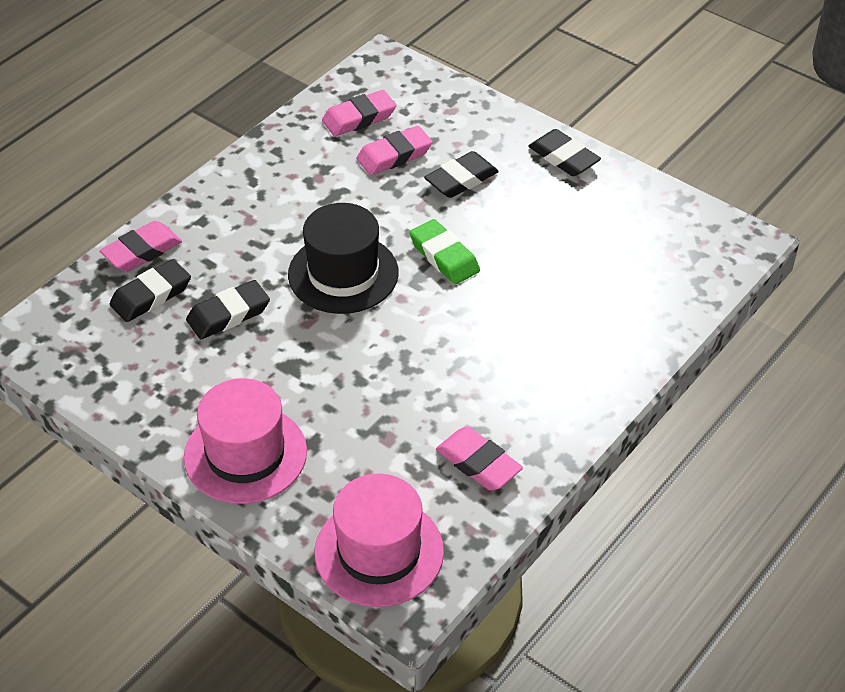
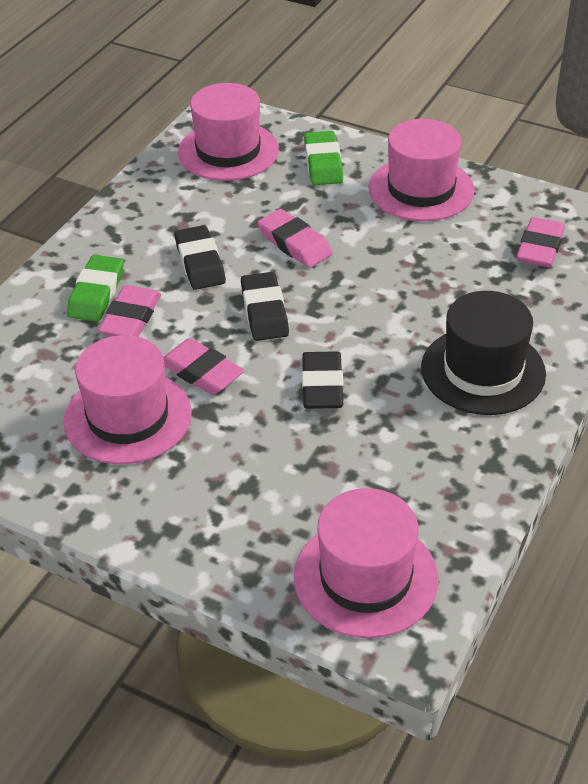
black eraser: [110,259,191,322] [186,280,270,339] [424,151,499,198] [528,129,601,176] = 4 -> [175,225,226,290] [241,272,289,341] [302,351,344,409] = 3
green eraser: [409,219,480,284] = 1 -> [67,255,124,322] [304,131,343,185] = 2
pink hat: [184,378,307,504] [315,474,444,607] = 2 -> [64,335,192,464] [178,83,279,181] [294,488,438,638] [368,119,475,221] = 4

